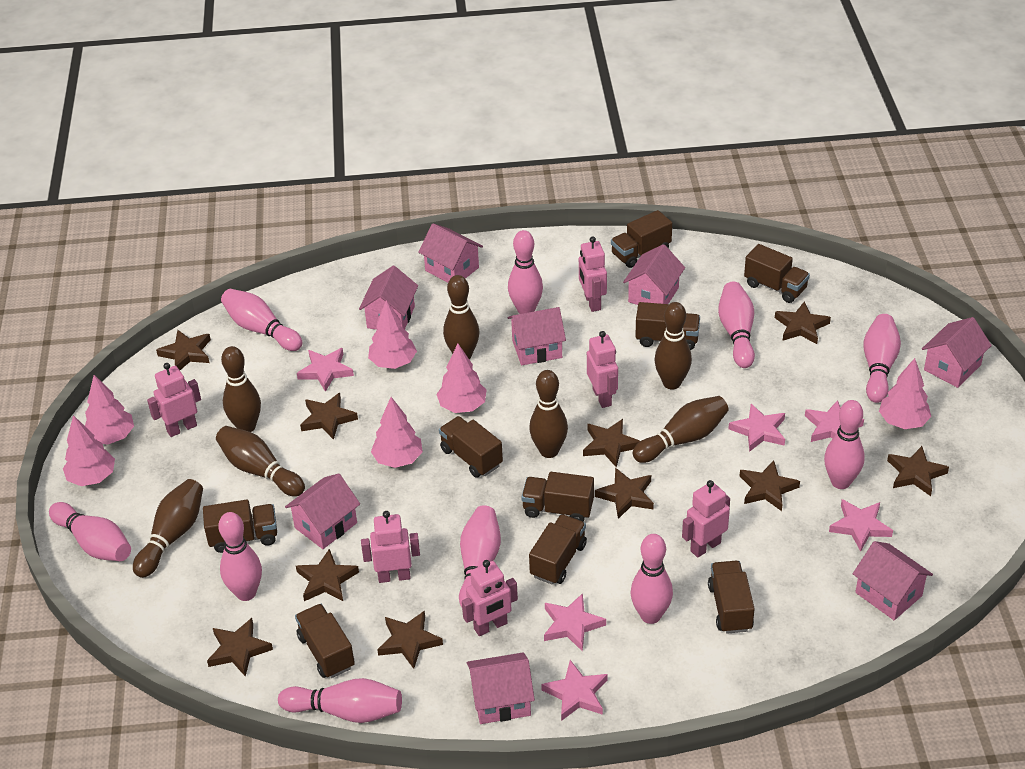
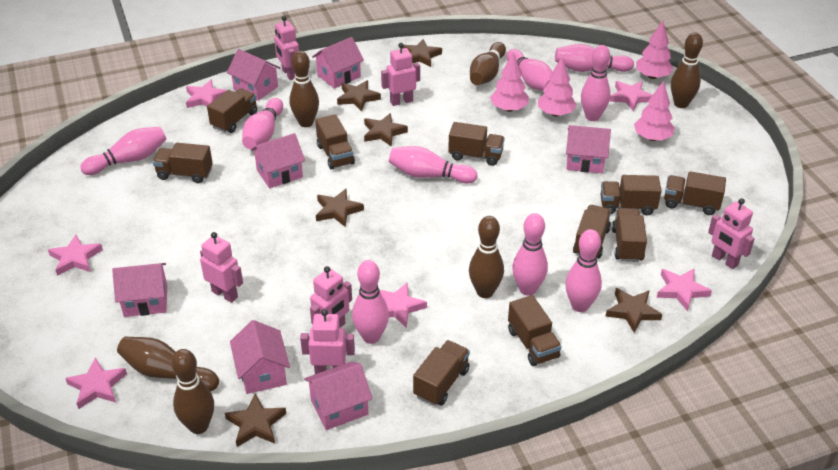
brown bowling pin: [133,479,203,578] [216,426,305,497] [221,346,261,432] [443,275,479,359] [529,370,568,458] [633,396,729,463] [655,302,692,389] = 7 -> [117,337,219,391] [171,349,214,434] [290,51,319,127] [469,216,504,298] [470,42,506,85] [671,33,703,108] = 6
brown star: [156,330,211,370] [207,618,273,677] [296,549,359,601] [300,393,358,440] [377,611,443,669] [583,419,640,468] [595,468,654,519] [740,460,800,511] [775,301,831,344] [887,446,949,496] = 10 -> [225,393,286,447] [316,189,364,227] [337,80,381,111] [364,113,408,147] [402,39,442,67] [606,288,662,333] = 6
brown truck: [203,500,277,553] [295,604,355,678] [439,416,503,478] [521,472,594,521] [529,514,587,585] [611,210,672,268] [635,302,700,350] [708,561,755,634] [744,244,810,303] = 9 -> [153,143,213,183] [207,88,258,133] [315,114,355,169] [413,340,470,406] [448,122,505,166] [508,295,562,366] [573,205,611,259] [601,175,661,215] [612,208,647,262] [664,171,726,215] = 10
pink bowling pin: [49,502,131,561] [218,512,262,601] [221,289,302,351] [278,678,402,723] [459,505,501,607] [508,230,543,314] [630,534,673,624] [718,282,755,368] [824,400,865,489] [864,314,901,403] = 10 -> [80,127,166,175] [242,98,283,149] [352,260,389,344] [389,146,477,184] [506,49,552,91] [512,213,548,296] [555,44,634,72] [565,229,602,312] [581,45,610,121] = 9
pink house: [285,473,360,549] [359,266,418,330] [418,223,483,283] [467,652,535,724] [508,307,566,365] [623,244,685,305] [853,541,933,620] [922,317,992,388] = 8 -> [112,263,167,317] [227,49,280,101] [230,320,290,394] [251,133,305,188] [304,361,372,430] [312,37,364,89] [566,125,611,173] = 7
pink tree: [63,415,115,486] [85,375,134,445] [368,300,417,369] [371,397,423,468] [436,344,486,413] [879,358,931,429] = 6 -> [490,53,529,112] [538,57,577,116] [634,81,675,141] [636,21,674,79] = 4

